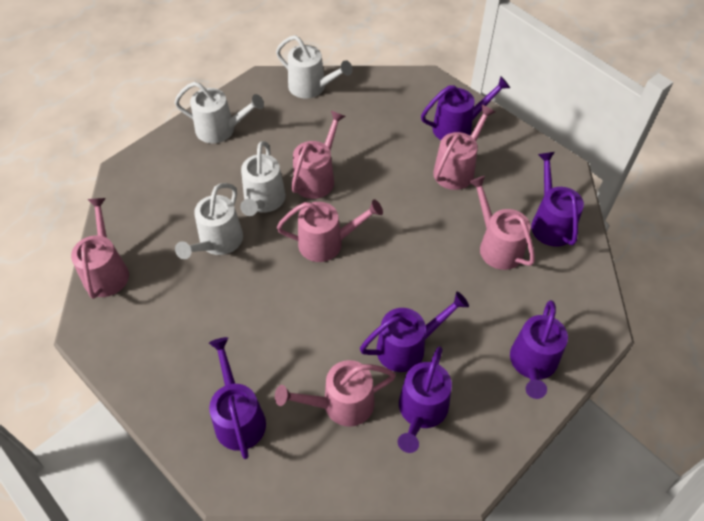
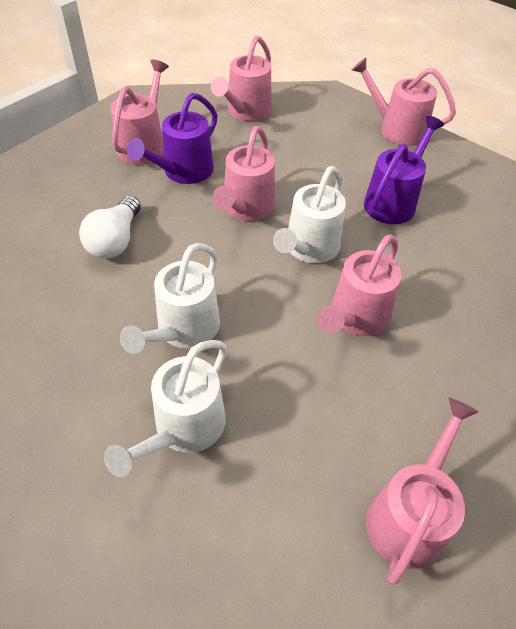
purple watering can: [209,337,266,459] [360,292,469,372] [398,346,452,453] [421,76,510,140] [510,300,568,399] [531,152,584,247] = 6 -> [127,93,218,184] [364,116,444,224] = 2
white light bulb: none = 0 -> [79,196,141,259] = 1
white watering can: [174,82,264,143] [175,183,243,259] [240,141,286,216] [276,35,353,98] = 4 -> [104,340,227,477] [120,243,220,354] [273,166,346,263] = 3

